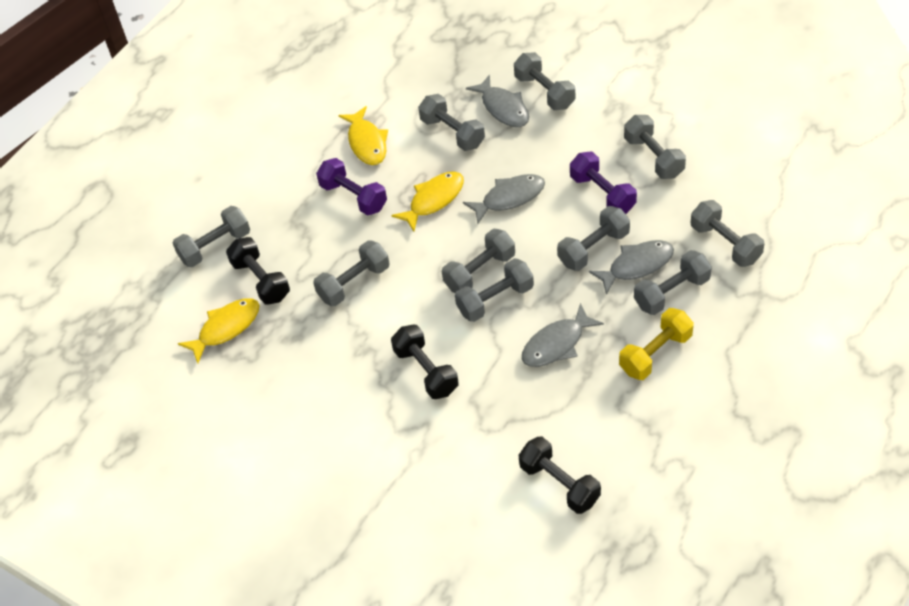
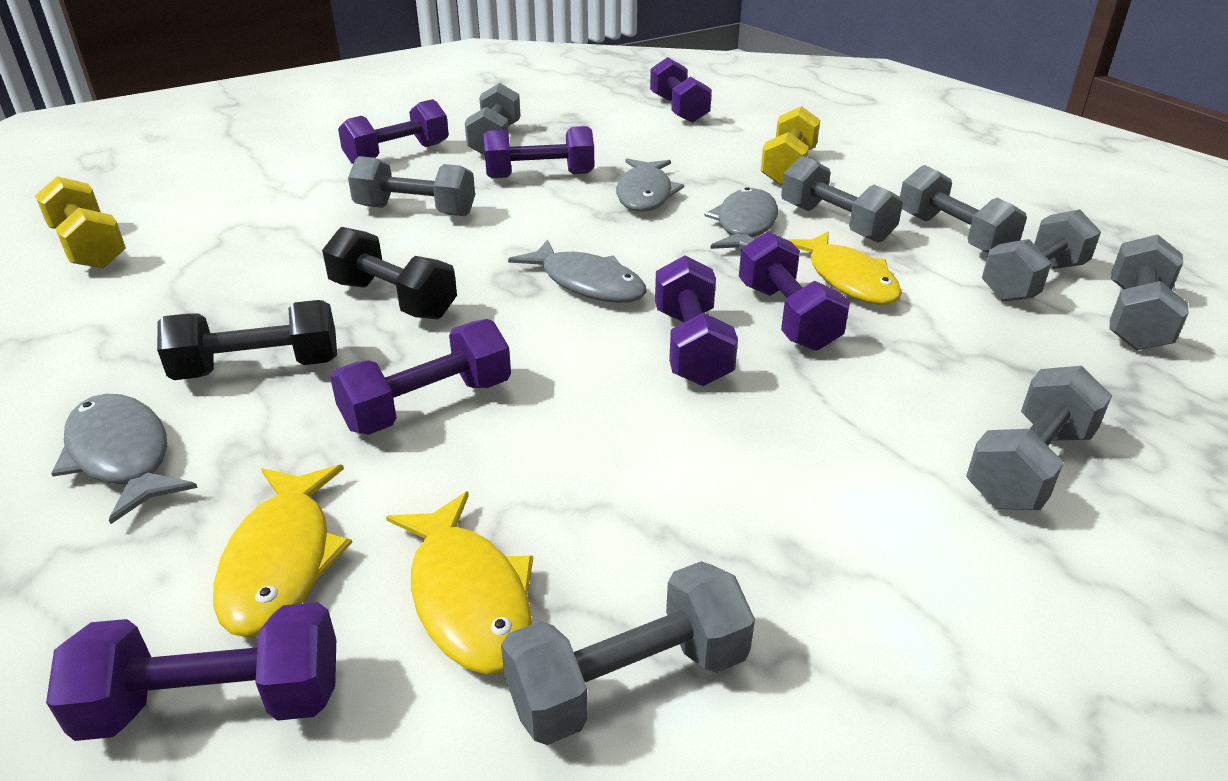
black dumbbell: [226,237,290,305] [391,325,459,399] [519,437,601,514] = 3 -> [157,300,337,380] [322,227,457,320] = 2
grey dumbbell: [173,206,250,267] [313,240,390,306] [418,94,485,151] [442,229,515,293] [455,258,534,322] [514,52,575,110] [557,206,630,271] [624,115,686,179] [634,250,712,315] [691,200,764,267] = 10 -> [348,156,475,216] [465,83,521,156] [501,561,755,745] [781,156,903,243] [900,165,1027,253] [966,366,1112,510] [982,209,1101,302] [1110,234,1189,350] = 8
purple dumbbell: [316,158,387,216] [570,152,637,214] = 2 -> [46,602,336,741] [330,319,511,435] [338,99,449,164] [483,126,594,178] [650,57,712,123] [655,255,738,386] [739,231,850,351] = 7
yellow dumbbell: [619,308,694,380] = 1 -> [35,176,126,269] [761,106,820,185] = 2

